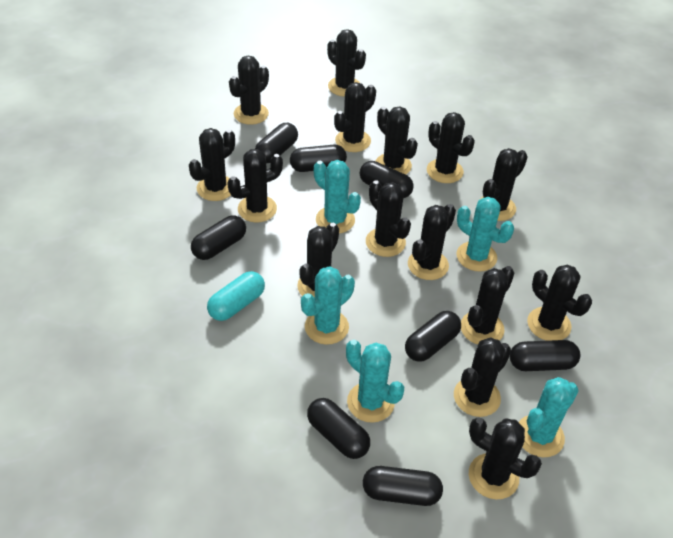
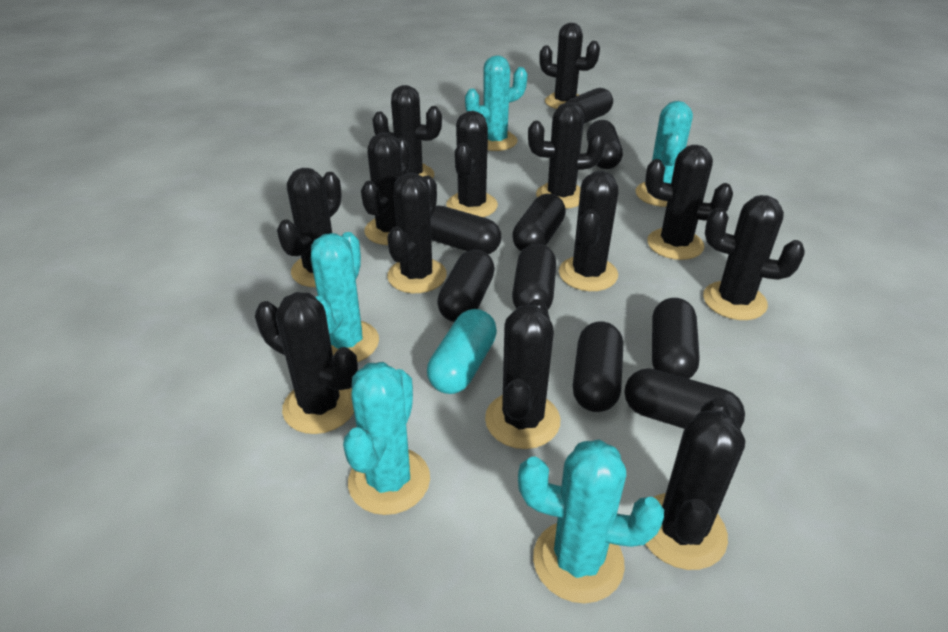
black cactus: [189,128,235,201] [227,149,283,223] [229,56,269,125] [297,223,339,297] [327,29,366,97] [334,82,376,152] [366,180,411,257] [376,106,418,175] [408,204,456,280] [427,112,475,183] [454,337,511,417] [461,266,514,344] [469,418,542,500] [479,148,527,221] [527,265,592,341] = 15 -> [255,292,358,434] [277,168,342,287] [361,133,410,245] [372,85,442,178] [387,173,447,293] [446,111,498,217] [485,299,560,449] [528,102,605,209] [539,23,600,109] [559,171,618,291] [645,145,733,260] [645,398,745,570] [703,195,805,320] = 13
black capsule: [191,215,246,260] [255,123,298,163] [290,145,347,172] [307,398,370,459] [360,161,414,198] [363,466,443,506] [405,311,461,362] [510,340,581,371] = 8 -> [431,206,501,254] [437,249,495,322] [512,194,566,251] [512,243,556,309] [565,88,613,124] [573,322,623,412] [587,120,623,169] [624,368,745,429] [652,298,700,379] = 9

